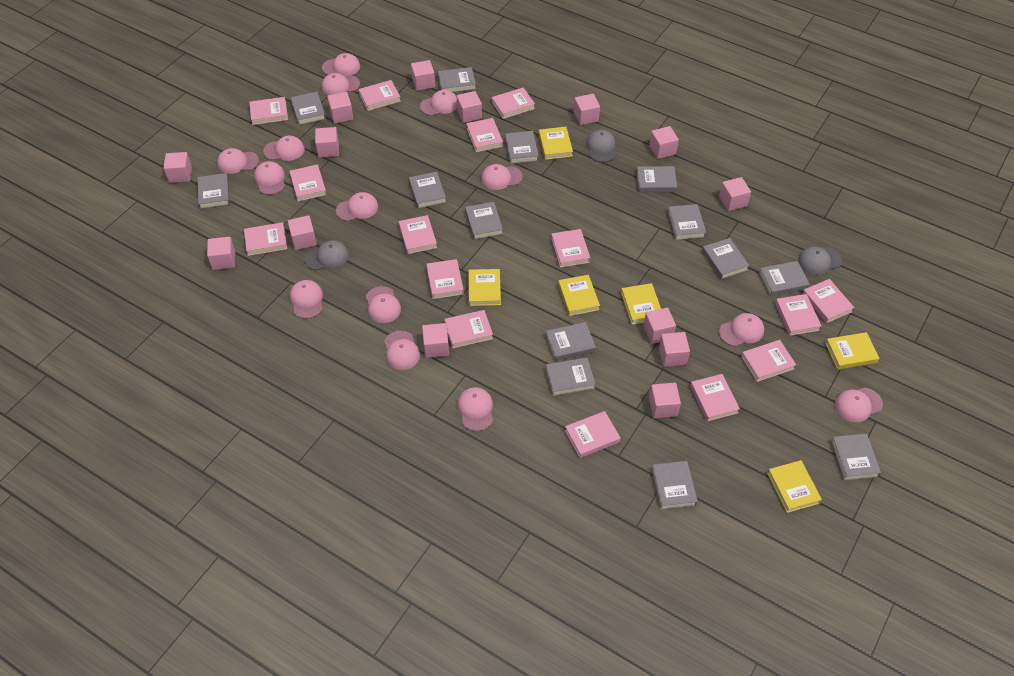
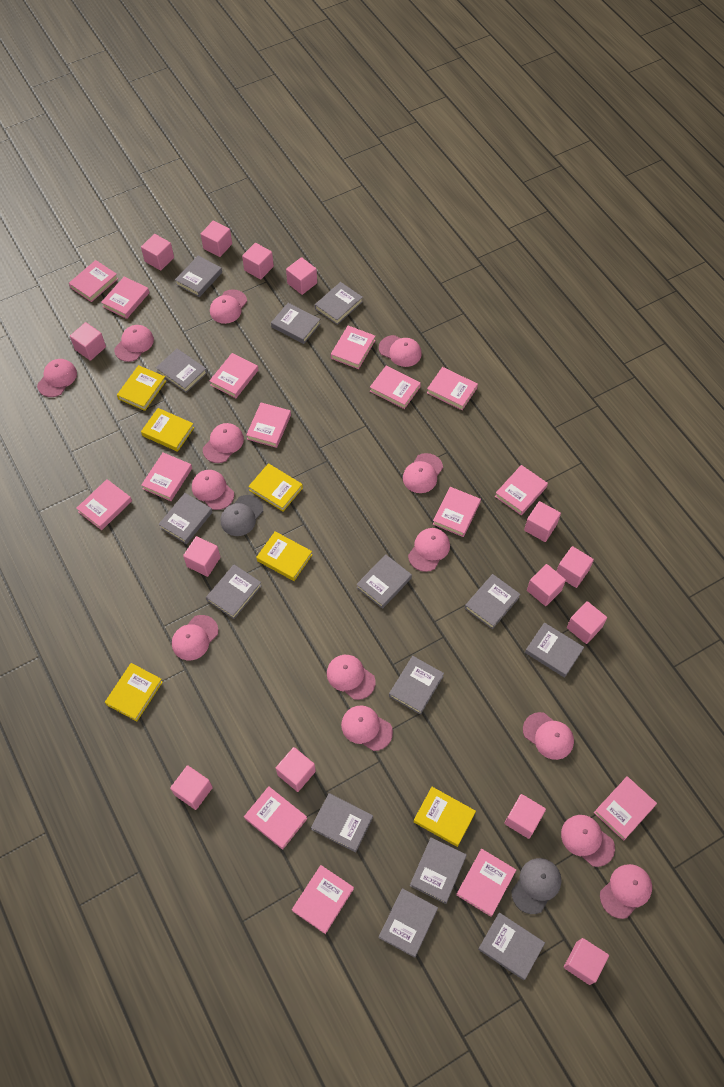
grey cap: [304,240,349,270] [586,130,616,162] [798,247,842,275] = 3 -> [221,495,263,536] [511,858,561,914] = 2

